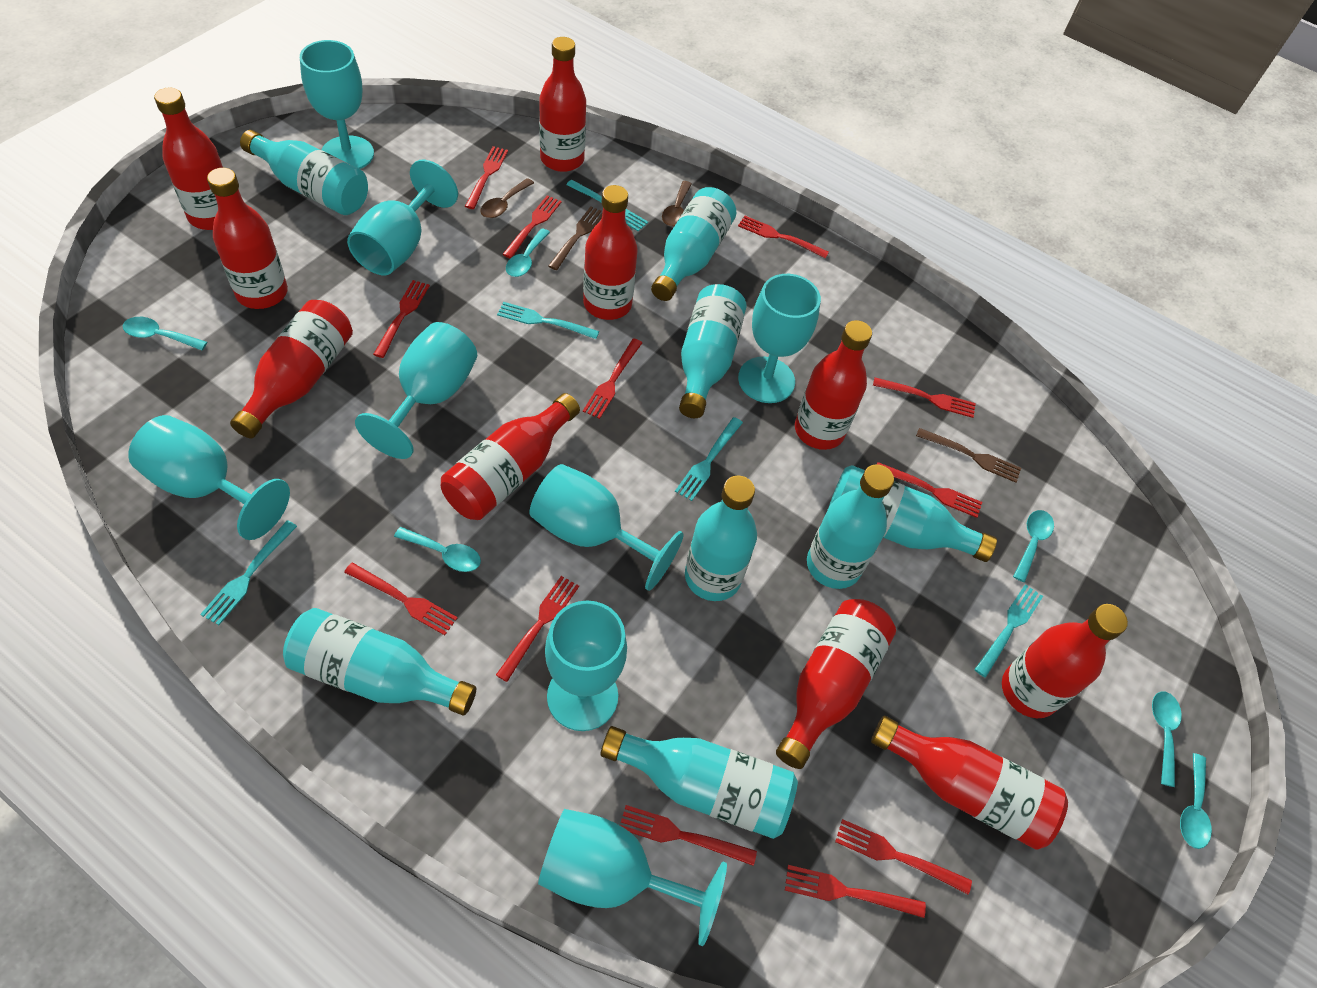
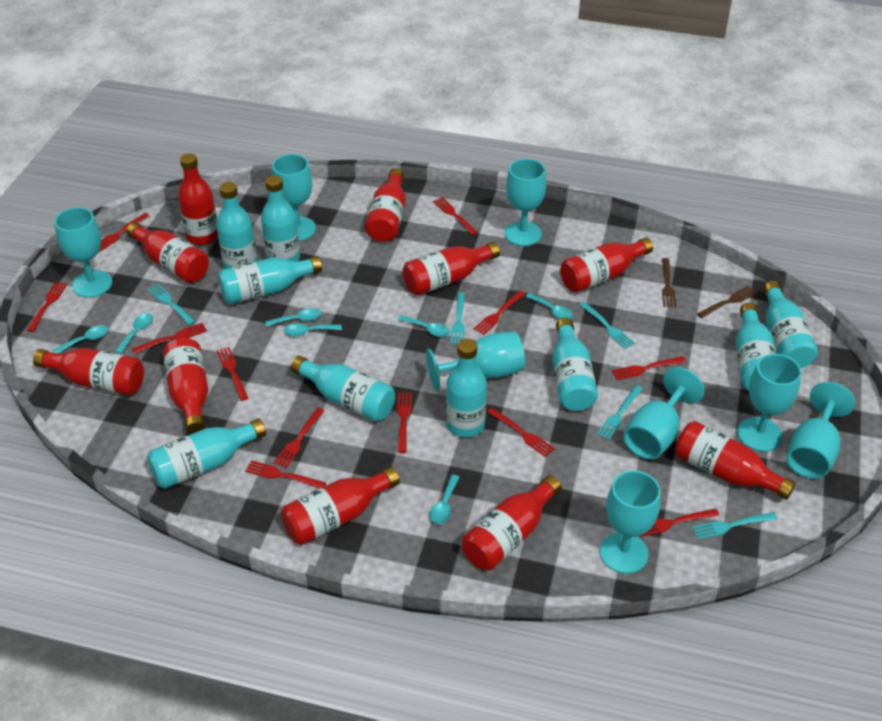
brown spoon: [480,178,534,218] [662,181,692,227] = 2 -> none = 0
turquoise bottle: [240,130,368,215] [283,608,476,715] [600,726,798,839] [651,187,736,301] [679,284,747,418] [685,476,757,601] [807,464,894,589] [828,465,997,562] = 8 -> [147,419,266,489] [216,182,257,269] [218,256,322,304] [261,175,300,262] [291,356,395,422] [446,339,487,437] [552,318,598,411] [735,303,777,391] [763,281,818,368] = 9
turquoise spoon: [123,317,207,351] [394,527,481,572] [506,228,550,277] [1013,510,1054,582] [1152,691,1182,787] [1180,753,1212,849] = 6 -> [53,325,109,353] [115,313,153,354] [265,308,321,327] [284,323,342,336] [398,315,450,337] [430,475,460,524] [526,293,573,319] = 7

